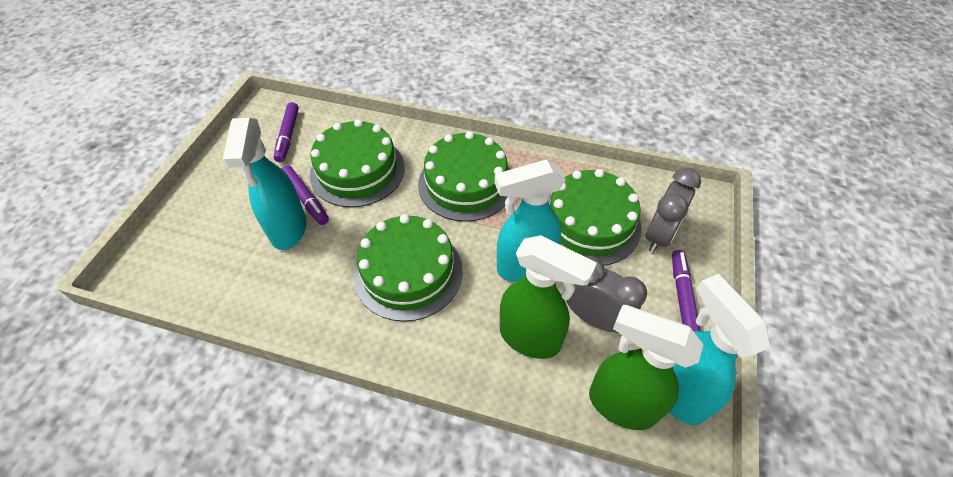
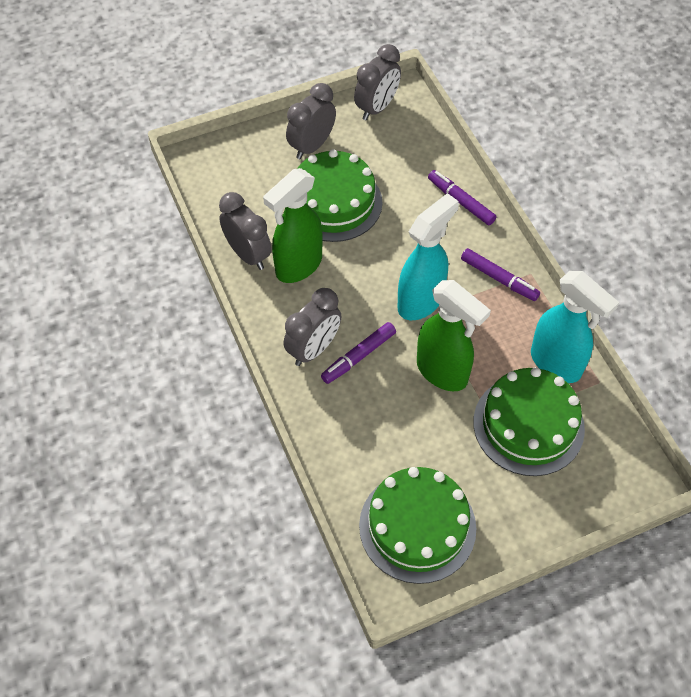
green cake: [310,119,405,207] [354,214,463,322] [418,131,510,222] [548,169,642,266] = 4 -> [297,149,383,242] [359,467,476,584] [473,367,585,476] = 3
grey clock: [566,256,647,333] [645,168,701,253] = 2 -> [219,192,272,270] [283,288,341,366] [286,83,336,159] [354,44,401,121] = 4
turquoise spray bottle: [223,118,307,250] [495,160,566,282] [670,274,770,425] = 3 -> [398,193,459,320] [531,271,619,383] = 2

